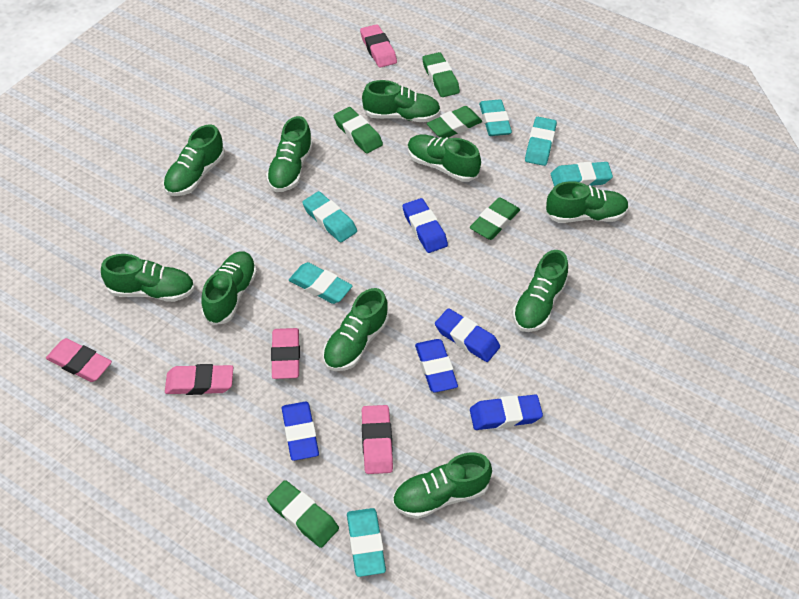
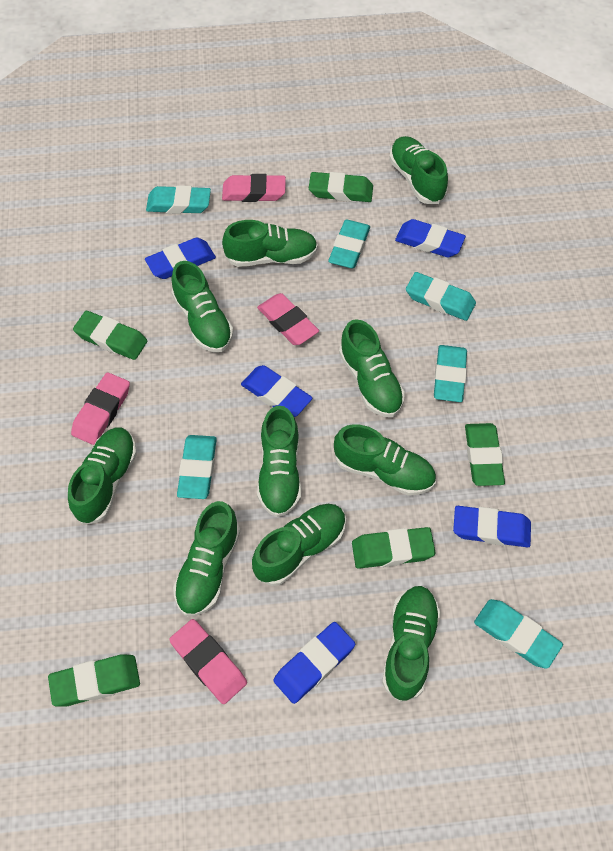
pink eraser: [46,338,112,382] [165,364,233,395] [271,328,300,379] [360,24,397,68] [362,405,393,474] = 5 -> [71,372,130,445] [169,619,247,704] [222,174,286,202] [257,293,319,345] = 4

